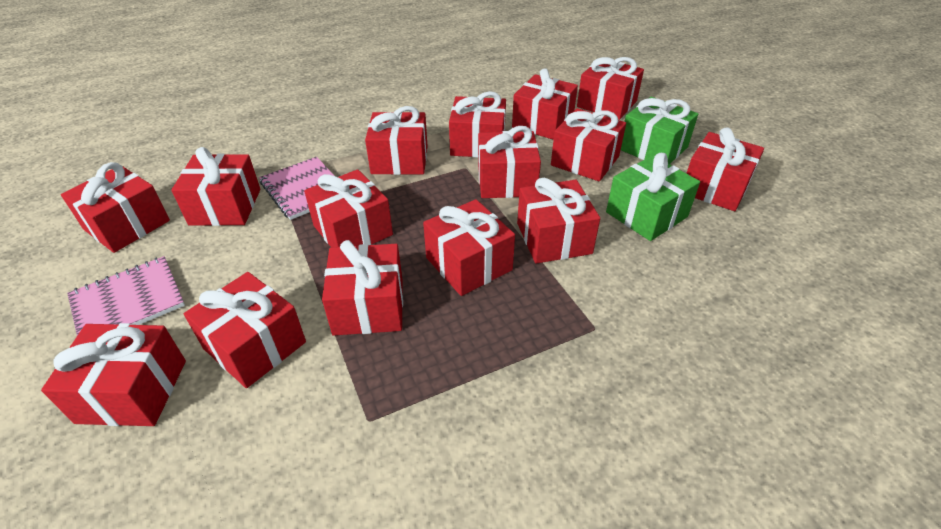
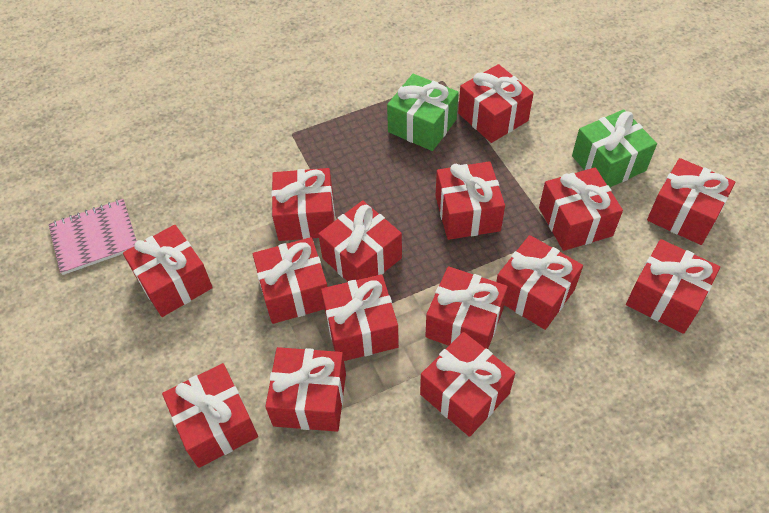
pink notebook: [67,256,185,336] [259,157,334,220] = 2 -> [49,199,137,275] = 1

